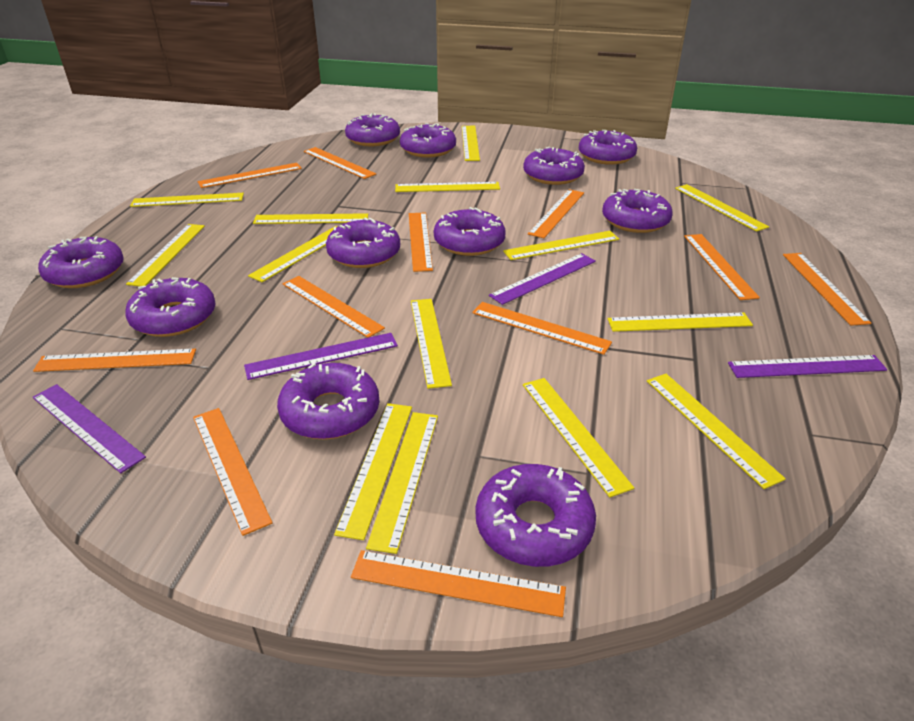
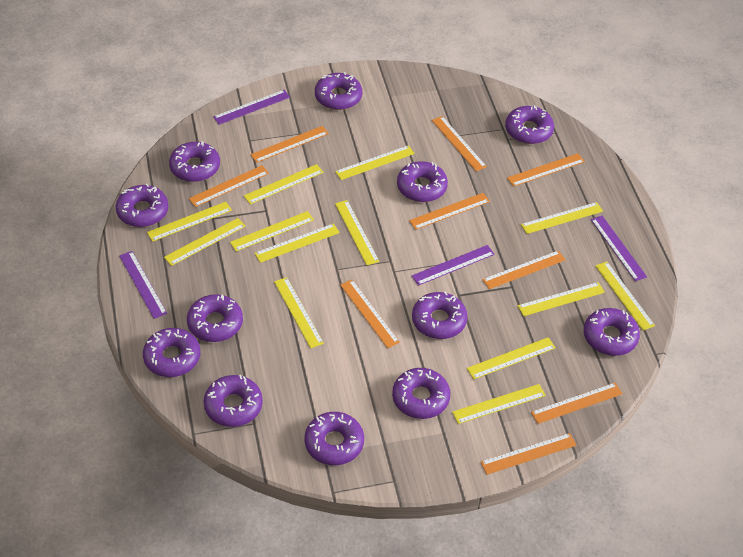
orange ruler: [33,349,196,372] [193,408,272,536] [198,163,302,188] [283,276,385,338] [304,147,376,179] [351,550,566,617] [409,212,433,272] [472,302,612,355] [528,189,584,238] [684,234,760,300] [783,253,871,326] = 11 -> [189,165,269,207] [250,126,329,163] [340,280,400,348] [409,193,490,230] [432,116,487,171] [481,433,577,475] [482,250,566,289] [507,153,585,187] [531,383,623,424] = 9
purple donut: [38,236,124,288] [125,277,216,337] [277,363,379,439] [326,217,400,268] [345,113,400,146] [400,123,456,157] [434,207,506,256] [476,464,596,567] [523,147,585,185] [579,130,637,165] [602,189,673,233] = 11 -> [116,184,169,227] [143,328,200,377] [169,141,220,182] [187,294,243,342] [204,375,263,427] [305,412,364,465] [315,72,362,110] [392,368,450,419] [397,161,448,202] [412,292,467,339] [505,105,554,144] [584,308,640,356] = 12
yellow ruler: [126,224,205,286] [130,193,244,207] [248,226,337,282] [253,213,368,224] [334,403,412,540] [366,412,438,554] [395,182,500,192] [411,299,452,389] [462,126,480,161] [503,231,619,260] [523,378,634,498] [608,313,753,332] [647,374,786,489] [675,184,769,232] = 14 -> [147,202,232,242] [164,218,246,266] [230,211,314,251] [244,164,324,204] [254,223,340,263] [274,277,324,348] [335,145,415,180] [335,200,379,265] [452,384,546,424] [467,337,556,379] [518,282,605,316] [521,202,603,234] [595,261,655,331] = 13

